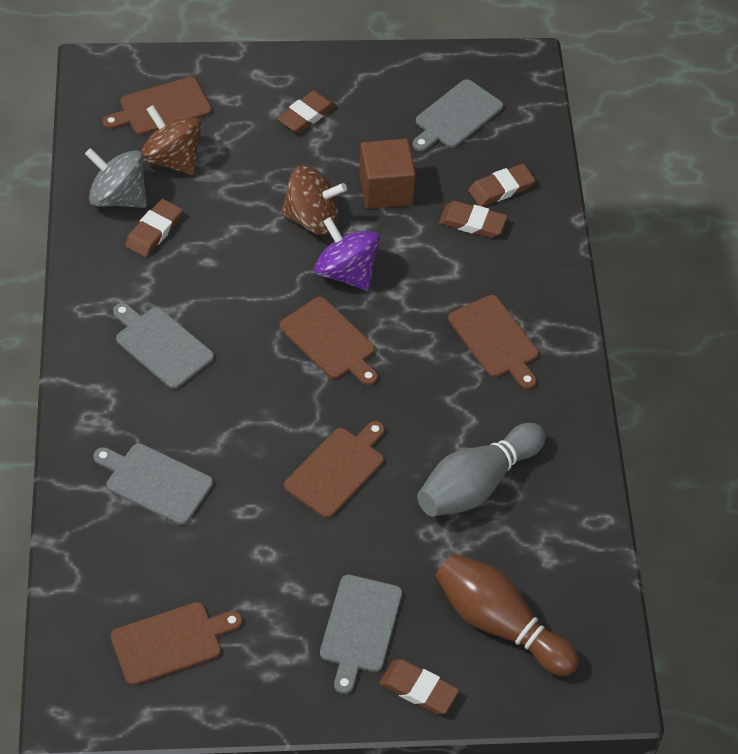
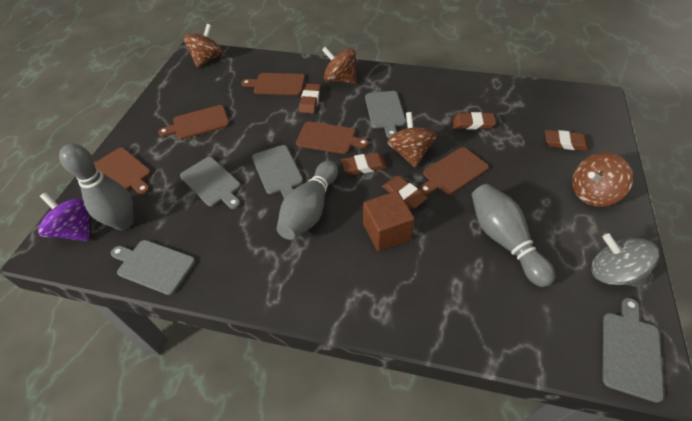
brown bowling pin: [435,553,579,677] = 1 -> none = 0
brown spinning top: [141,105,202,175] [281,166,347,235] = 2 -> [183,24,223,67] [322,47,356,84] [387,112,437,168] [572,153,633,207] = 4
grey bowling pin: [417,423,546,517] = 1 -> [59,143,134,230] [277,161,338,240] [472,184,555,287] = 3
grey cutting board: [93,443,213,525] [113,303,214,389] [320,575,402,694] [413,79,503,151] = 4 -> [111,240,195,295] [180,157,241,209] [252,145,303,198] [365,91,406,138] [603,298,664,403] = 5

